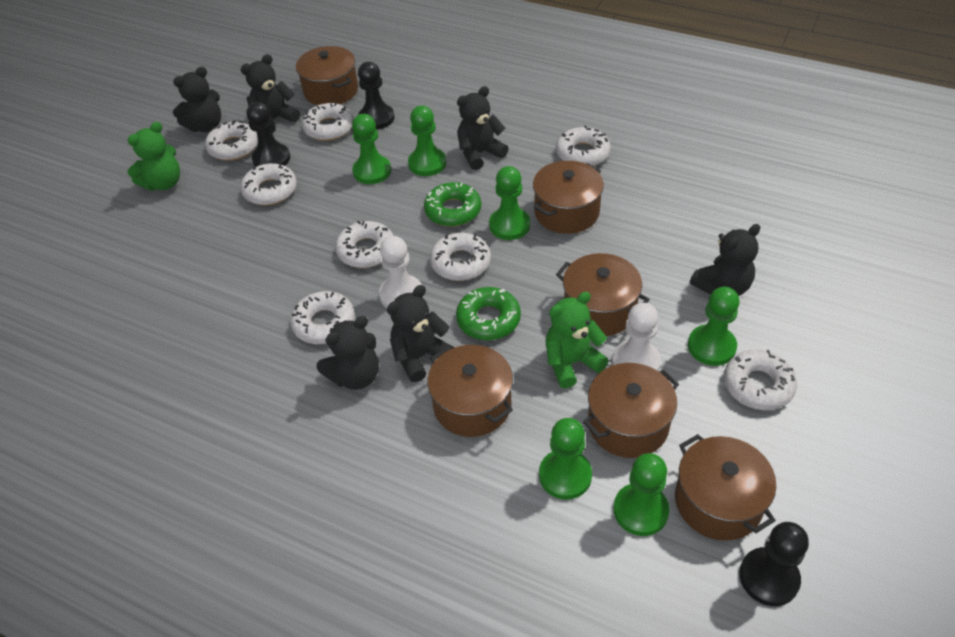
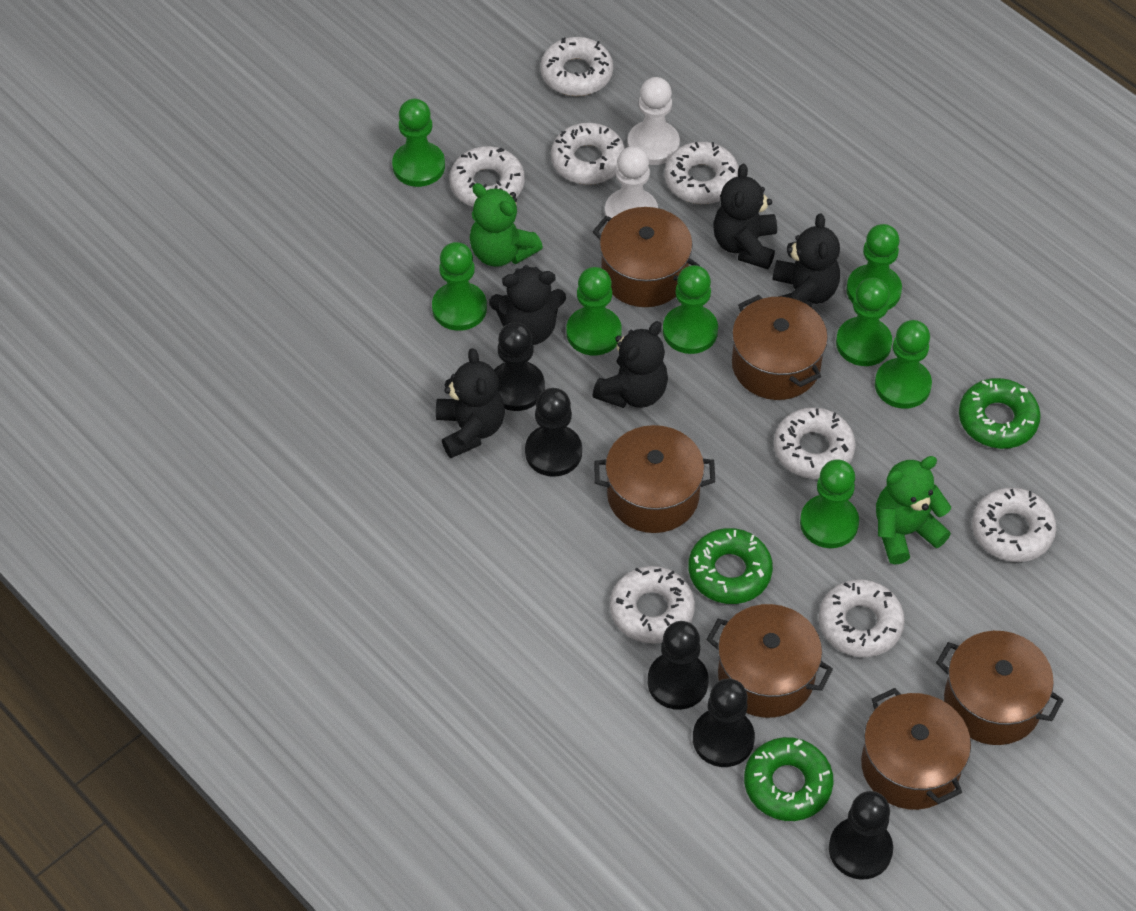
black pawn: [246,102,290,167] [358,62,395,130] [739,522,809,606] = 3 -> [494,322,545,411] [525,388,582,477] [648,621,709,710] [693,679,755,767] [829,791,893,880] = 5
black teddy bear: [173,67,221,132] [240,54,300,134] [316,316,379,390] [387,285,454,382] [457,86,509,170] [690,224,760,296] = 6 -> [436,348,505,458] [489,265,566,345] [592,321,668,408] [713,164,777,269] [773,214,840,308] = 5
green donut: [424,182,481,226] [456,287,521,340] = 2 -> [688,528,773,604] [744,737,834,821] [959,378,1041,449] = 3
green pawn: [352,114,391,184] [408,106,446,176] [489,166,530,240] [539,418,592,500] [613,453,669,536] [688,287,740,366] = 6 -> [392,99,445,187] [432,242,487,331] [566,267,622,355] [663,265,718,354] [800,459,859,548] [836,278,892,366] [846,224,902,310] [875,320,932,409] = 8

